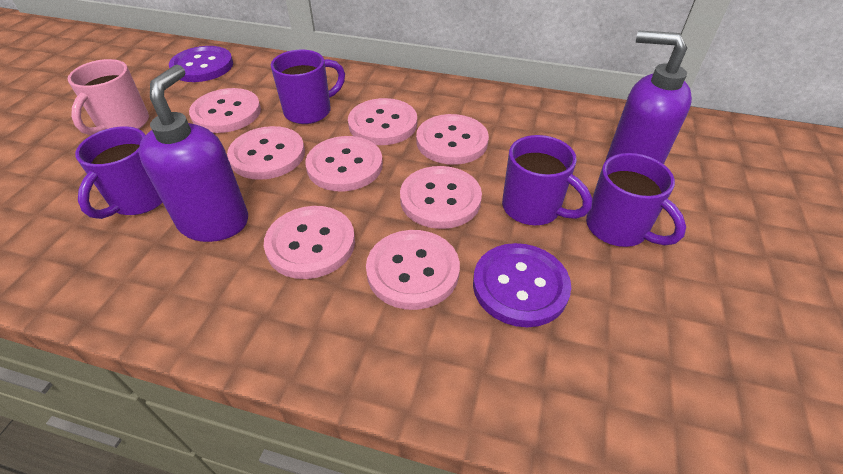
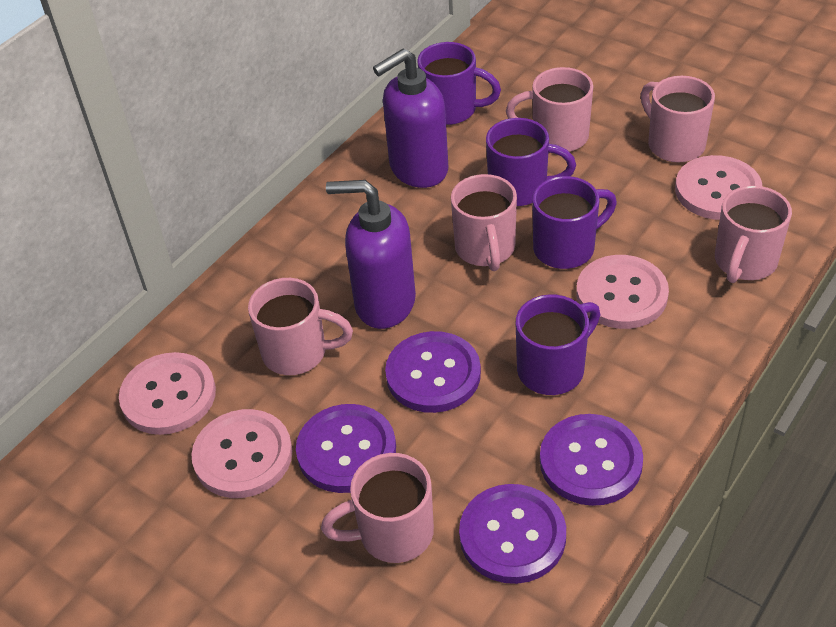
pink button: [189,88,261,133] [227,126,305,180] [264,206,355,279] [305,136,383,191] [348,98,417,145] [366,230,460,310] [400,166,482,229] [416,114,489,165] = 8 -> [119,352,216,435] [191,409,293,498] [576,255,669,329] [675,155,762,220] = 4
pink mug: [68,59,149,135] = 1 -> [248,278,353,375] [321,453,434,563] [451,174,517,271] [506,67,593,152] [641,76,715,163] [715,186,792,283] = 6
purple button: [169,46,233,82] [473,243,571,327] = 2 -> [296,404,396,493] [385,331,481,413] [459,484,566,584] [540,414,643,506] = 4

